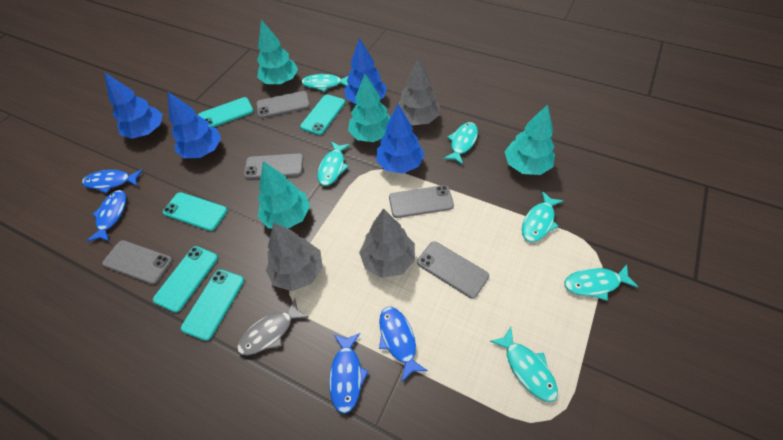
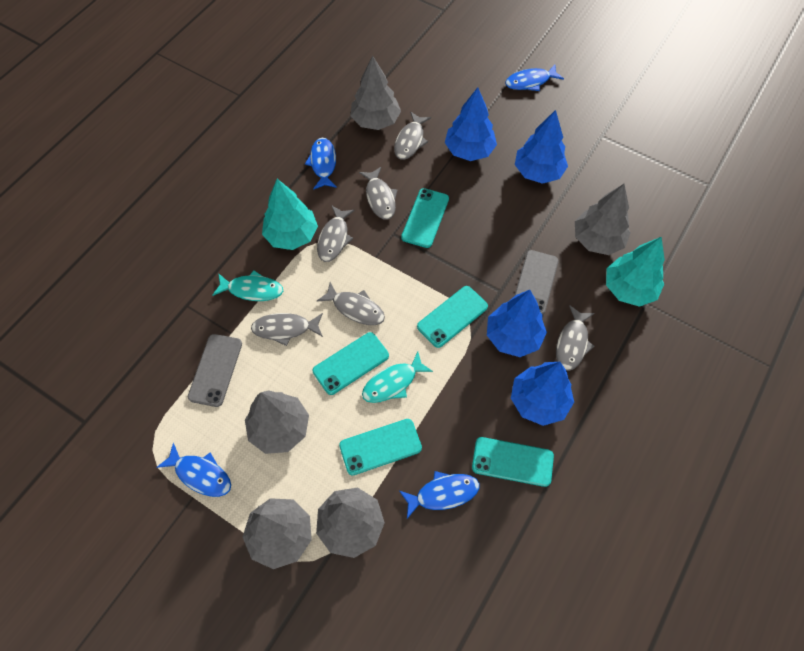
grey fish: [237,298,308,356] = 1 -> [251,313,323,346] [317,205,355,262] [317,282,385,325] [359,167,397,220] [394,112,431,160] [556,305,595,371] = 6
grey phone: [102,240,173,284] [244,153,303,179] [256,91,310,118] [389,185,454,218] [417,241,489,299] = 5 -> [188,334,242,407] [514,250,559,315] = 2
grey tree: [266,223,323,291] [359,208,415,278] [398,57,439,125] = 3 -> [243,498,312,569] [245,390,309,454] [316,488,385,558] [350,56,401,130] [575,184,631,255] = 5
turquoise fish: [301,74,348,92] [317,142,350,186] [443,122,478,165] [490,327,558,402] [522,191,564,242] [564,264,638,301] = 6 -> [212,270,283,301] [362,351,433,403] = 2
turquoise tree: [257,19,298,84] [258,161,310,229] [348,74,390,142] [505,104,555,175] = 4 -> [262,179,318,250] [606,237,665,307] = 2

